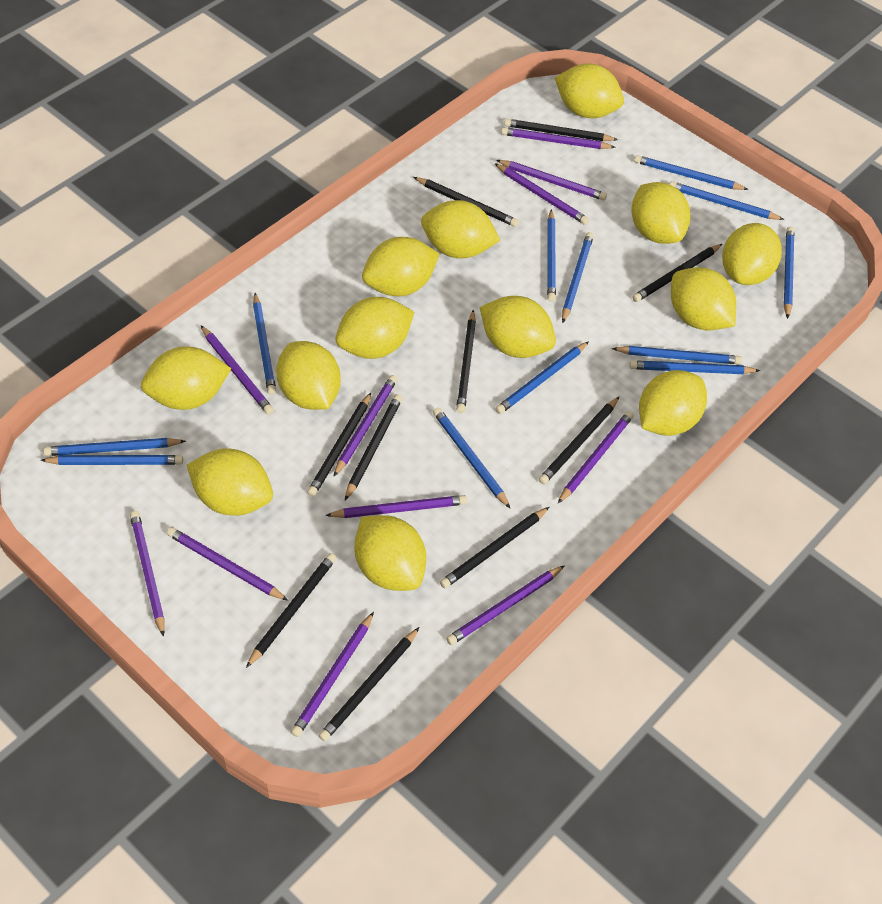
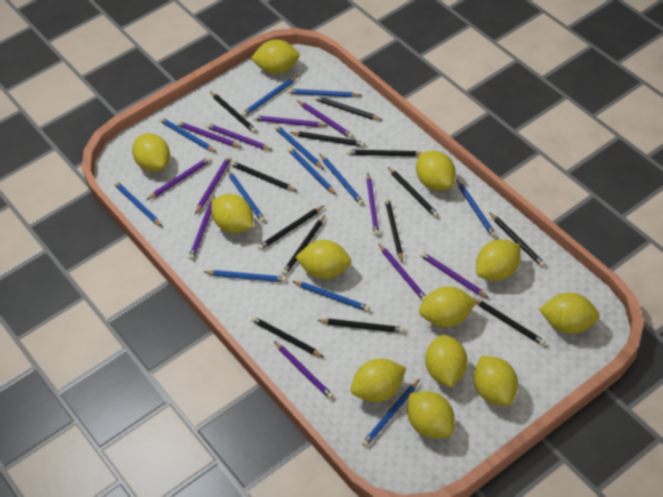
black pencil: [246,553,336,668] [307,393,371,496] [318,627,419,741] [345,394,402,500] [414,177,519,227] [440,507,549,588] [456,310,476,413] [504,119,618,141] [539,397,619,484] [632,244,722,302] = 10 -> [210,92,257,133] [230,161,297,191] [251,316,324,357] [258,206,324,250] [282,215,325,276] [290,132,365,147] [314,96,382,120] [317,319,404,333] [347,150,422,157] [385,198,403,263] [388,167,439,218] [473,298,546,346] [489,212,545,267] = 13
yellow lemon: [141,346,231,410] [187,448,273,516] [276,341,341,410] [336,297,414,359] [354,515,426,591] [362,237,440,296] [421,200,500,258] [480,296,556,358] [555,64,624,118] [631,182,691,244] [639,370,707,436] [671,267,736,330] [722,223,782,285] = 13 -> [132,133,170,172] [211,194,253,233] [251,40,300,74] [295,240,351,279] [351,358,406,402] [407,391,454,439] [416,151,456,191] [419,286,477,327] [425,335,467,387] [474,356,518,406] [476,239,521,281] [539,293,600,334] = 12

